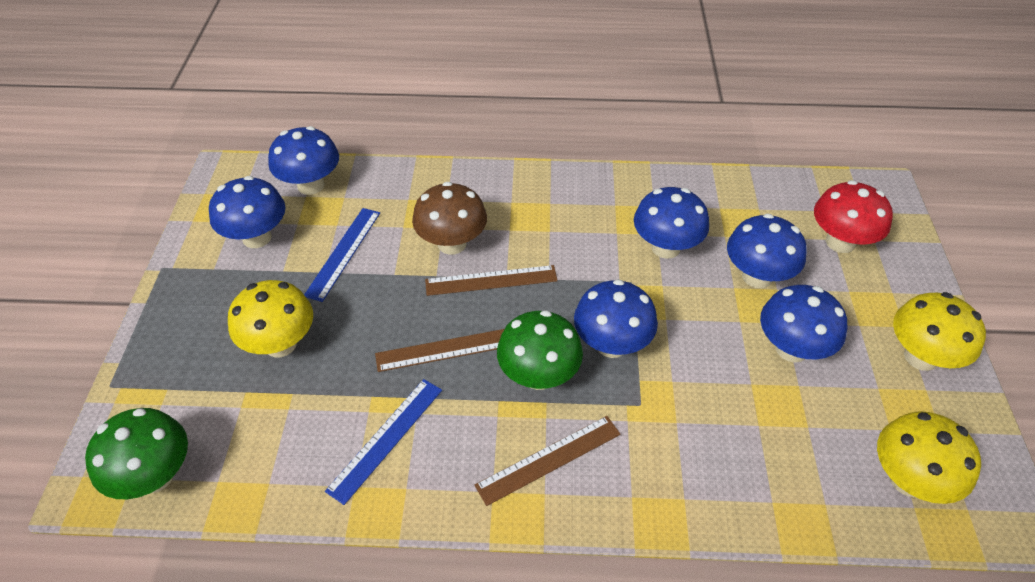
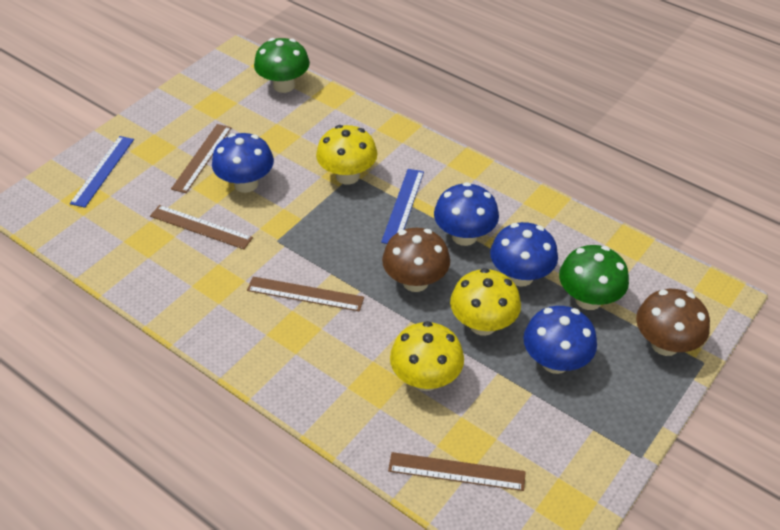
blue mushroom: [209,176,285,248] [268,126,339,195] [574,279,658,358] [634,187,709,259] [727,214,807,288] [760,285,847,362] = 6 -> [212,133,274,193] [434,182,499,246] [490,222,558,286] [523,306,597,374] = 4
brown mushroom: [412,182,487,255] = 1 -> [382,228,450,292] [636,289,710,356] = 2
brown ruler: [375,329,504,372] [425,265,558,296] [474,416,621,506] = 3 -> [150,205,253,249] [171,124,231,193] [247,277,364,311] [388,452,526,491] = 4
red mushroom: [814,180,893,253] = 1 -> none = 0

